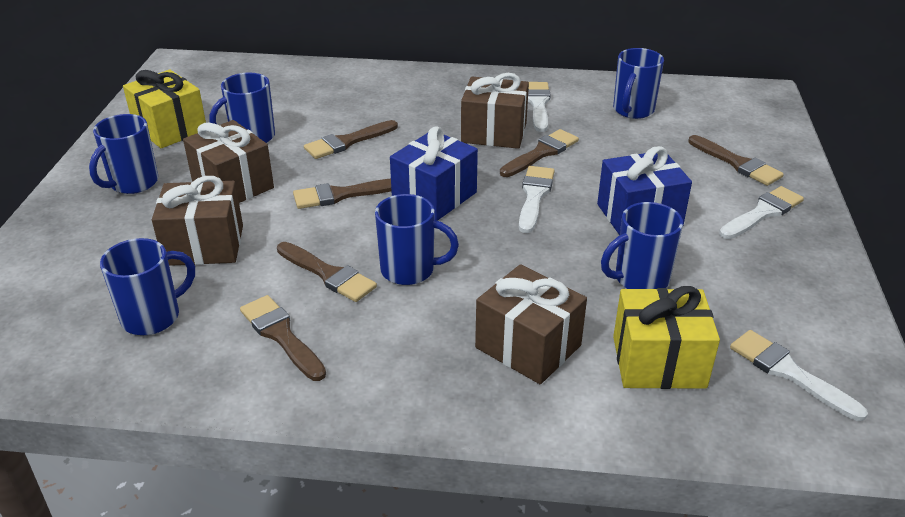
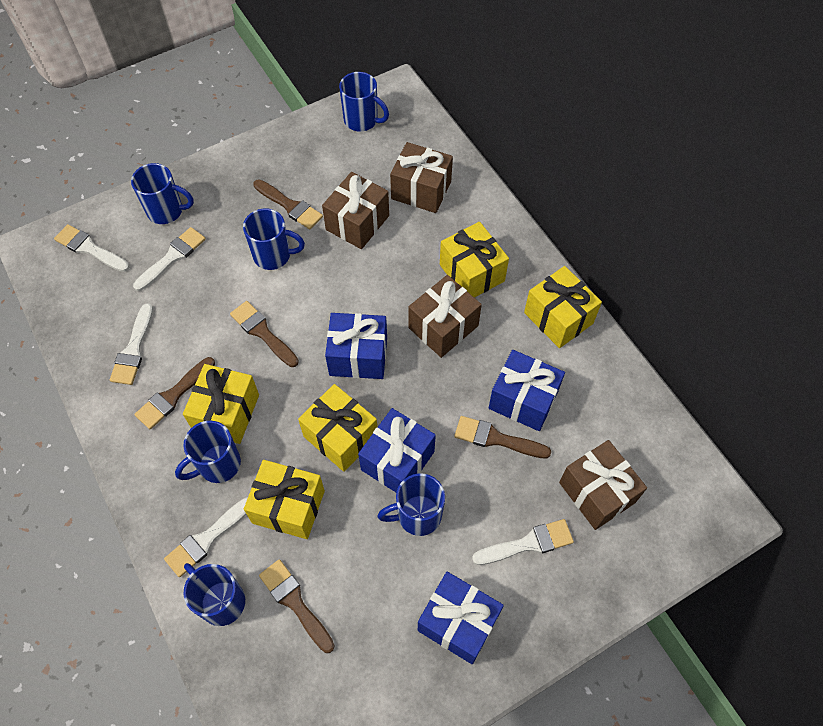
blue gift: [390,126,478,221] [597,146,692,235] = 2 -> [325,313,387,379] [358,408,436,492] [418,572,504,664] [489,350,565,431] = 4
brown brush: [240,295,326,381] [277,242,377,302] [293,178,391,209] [304,120,398,159] [500,129,579,177] [688,135,784,186] = 6 -> [134,357,215,429] [230,301,299,367] [253,179,323,230] [259,559,335,653] [454,416,551,459] = 5
white brush: [519,166,555,233] [528,82,551,132] [719,186,804,239] [730,330,868,421] = 4 -> [54,224,129,272] [110,303,153,385] [133,227,206,291] [164,497,248,577] [472,519,574,565] = 5
yellow gift: [123,70,206,148] [613,286,720,389] = 2 -> [183,364,259,444] [244,460,325,539] [298,384,377,472] [440,222,509,298] [524,266,602,348] = 5

